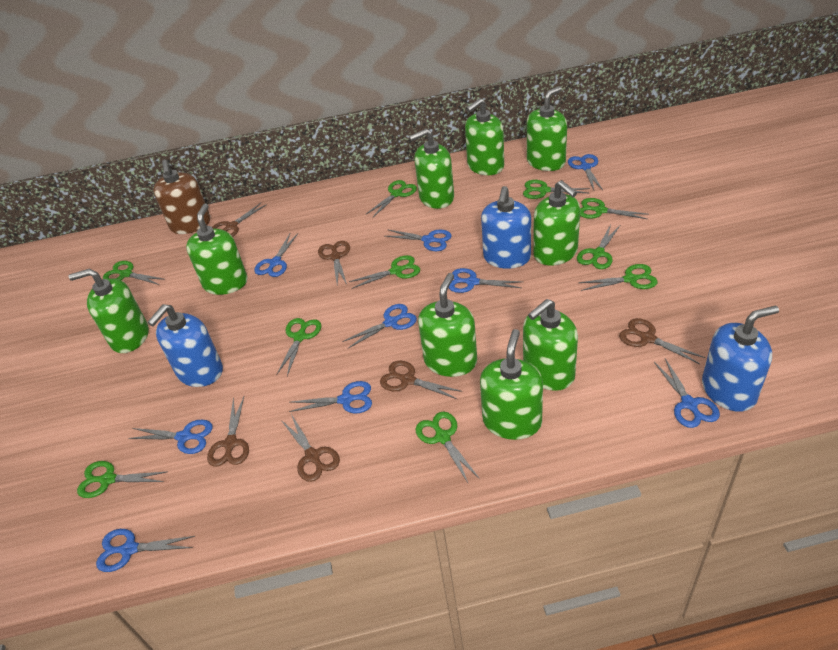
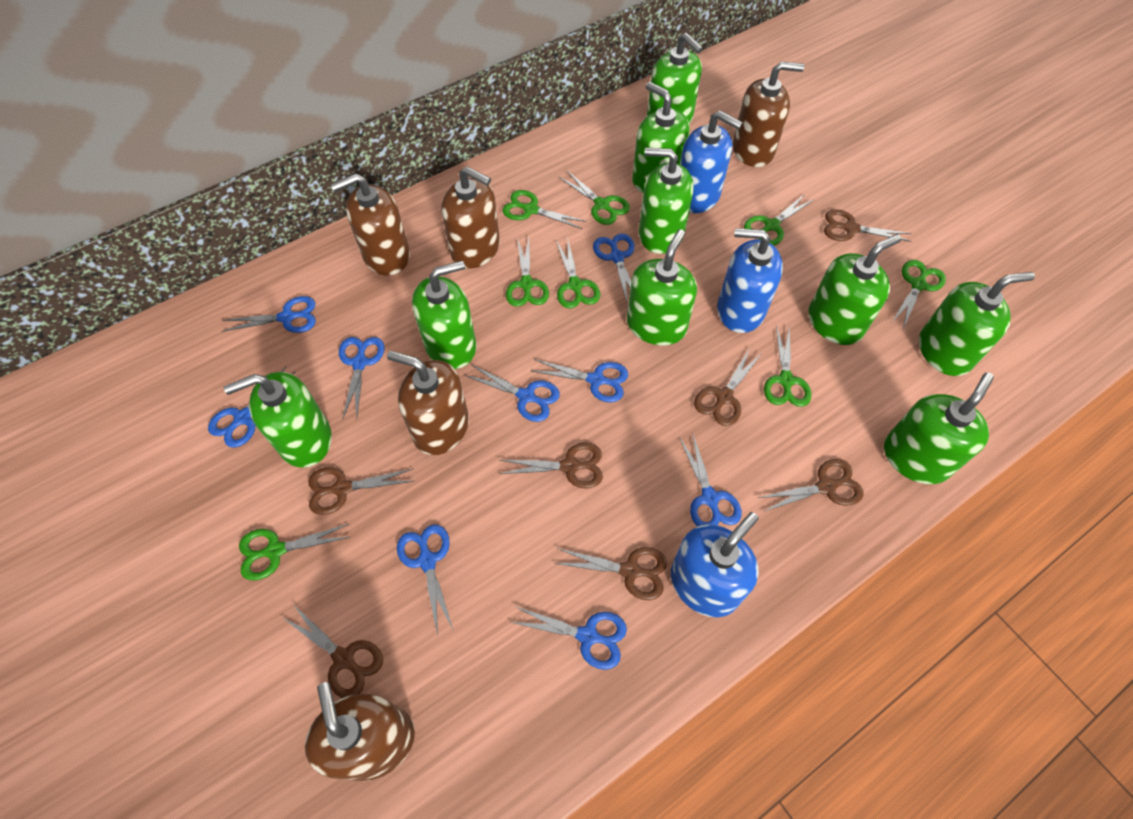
brown scissors: [207,397,249,467] [212,203,267,237] [281,414,340,482] [318,241,350,285] [380,361,462,400] [619,318,705,364] = 6 -> [282,604,383,698] [308,467,414,515] [499,443,603,489] [554,547,667,600] [694,348,762,426] [758,459,864,512] [824,209,912,242] = 7
brown soap dispenser: [153,160,210,234] = 1 -> [305,682,415,781] [331,173,410,275] [387,351,469,455] [441,167,500,268] [732,62,804,167] = 5
green scissors: [77,461,167,498] [103,261,165,285] [276,318,321,376] [349,255,420,289] [366,180,417,217] [416,412,480,483] [523,180,590,199] [577,224,620,269] [578,264,658,291] [580,198,649,219] = 10 -> [239,524,350,581] [502,190,587,229] [506,238,549,307] [556,241,601,308] [559,171,630,225] [744,194,814,246] [764,325,811,407] [892,260,946,329] = 8

